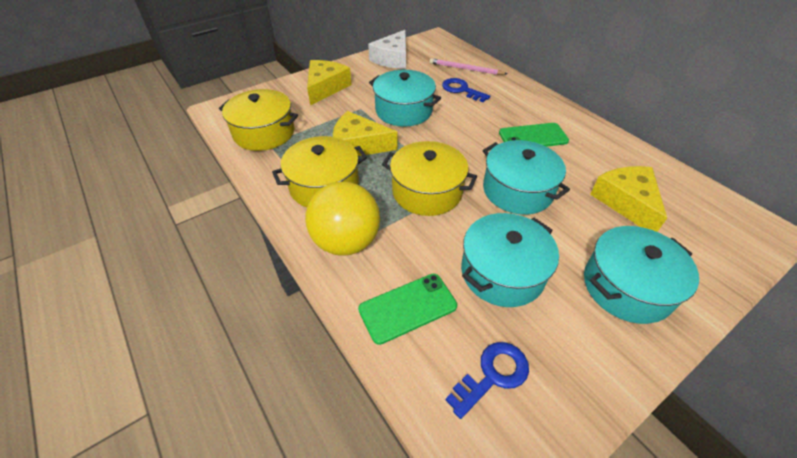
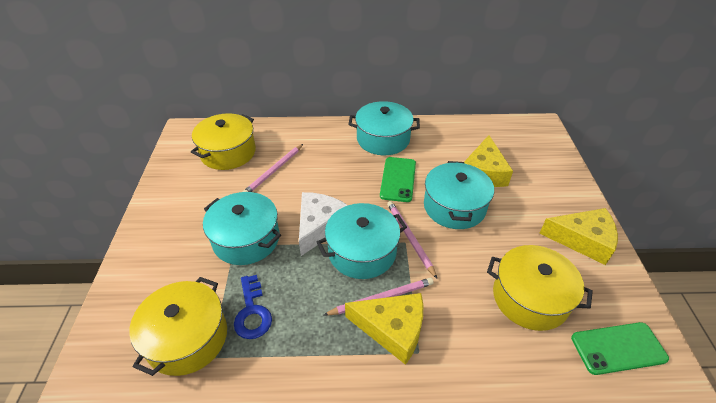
blue key: [442,78,490,102] [446,342,529,419] = 2 -> [234,275,272,339] = 1
pink pencil: [430,58,507,75] = 1 -> [243,144,303,192] [324,278,434,316] [387,201,437,279] = 3
yellow ball: [305,181,380,256] = 1 -> none = 0

